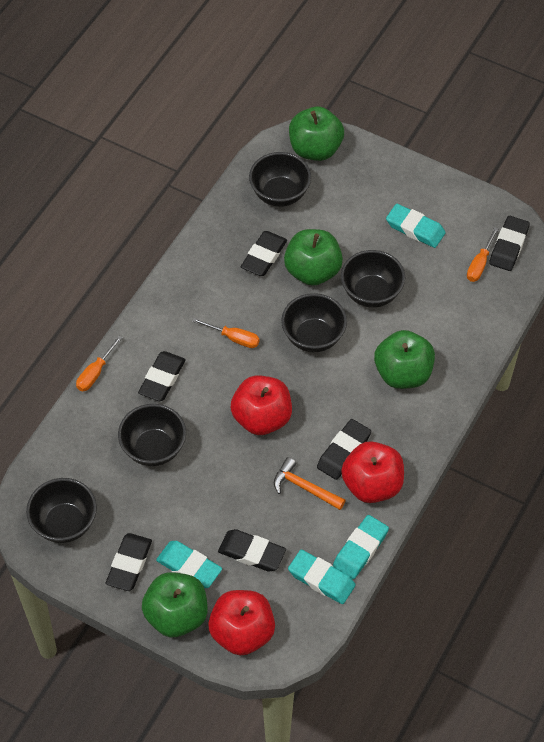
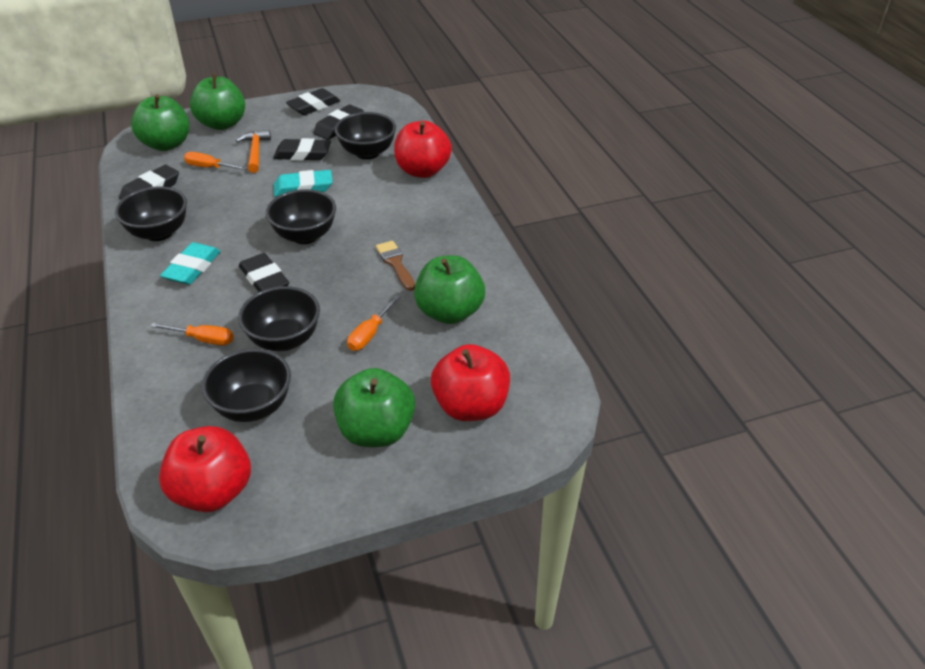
black eraser: [106,533,152,591] [138,351,186,401] [218,529,286,572] [241,231,287,276] [317,419,371,480] [489,216,530,271] = 6 -> [119,165,179,200] [239,253,289,292] [273,138,331,161] [286,88,340,115] [313,105,364,140] = 5
brown brush: none = 0 -> [376,241,415,291] = 1
turquoise eraser: [156,541,222,588] [288,549,356,604] [333,515,389,579] [386,204,446,248] = 4 -> [160,242,221,285] [274,170,333,197] = 2

